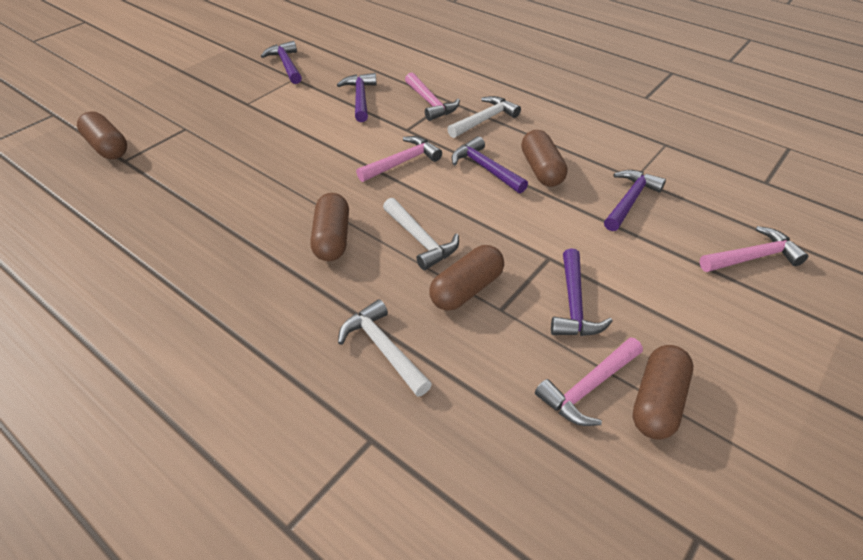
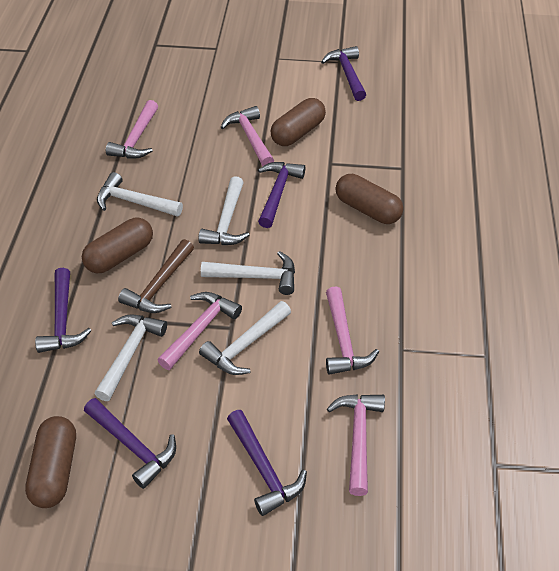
brown capsule: [77,111,127,159] [311,193,349,261] [429,245,504,311] [521,130,567,187] [633,345,693,440] = 5 -> [25,416,76,508] [82,218,153,273] [271,98,326,146] [336,174,403,224] = 4
brown hammer: none = 0 -> [118,239,194,313] = 1
pink hammer: [356,136,442,182] [405,73,460,121] [535,337,643,426] [700,226,808,272] = 4 -> [106,100,158,158] [158,292,242,370] [221,106,274,167] [326,286,379,375] [327,394,385,496] = 5
white hammer: [338,299,432,397] [383,198,459,270] [447,96,521,138] = 3 -> [95,314,167,401] [97,172,183,217] [198,176,249,245] [199,301,291,375] [201,251,295,295] = 5

